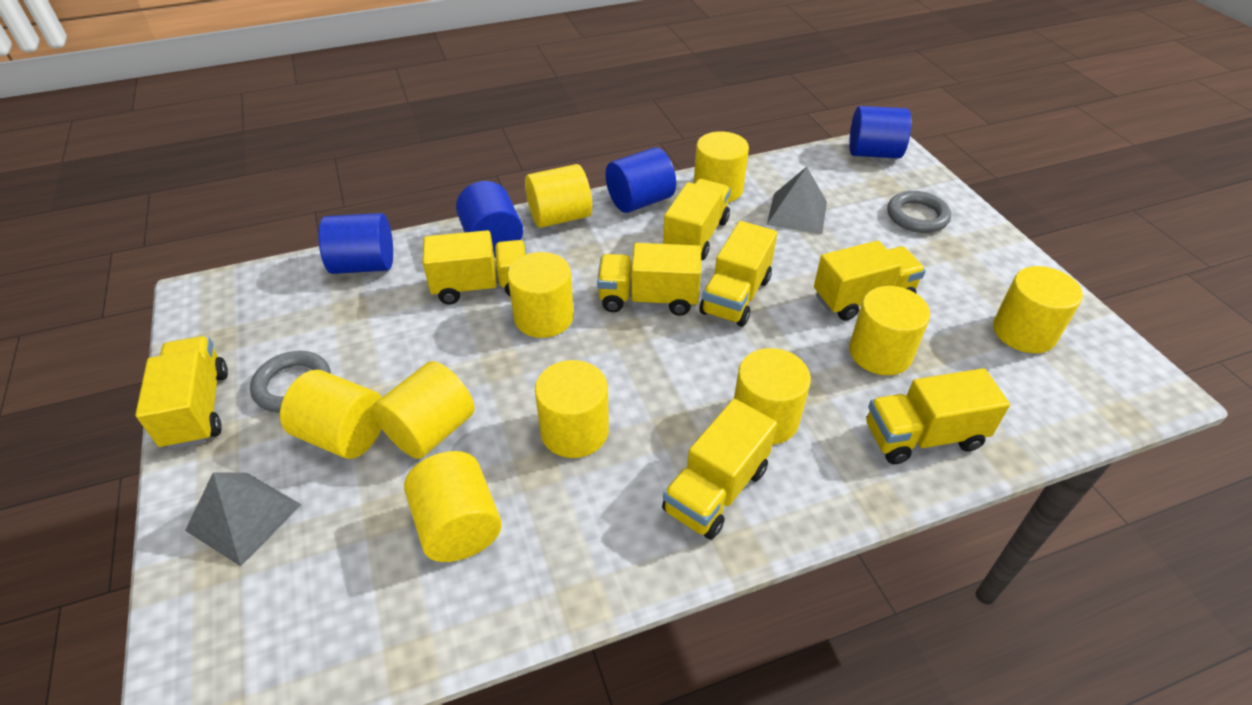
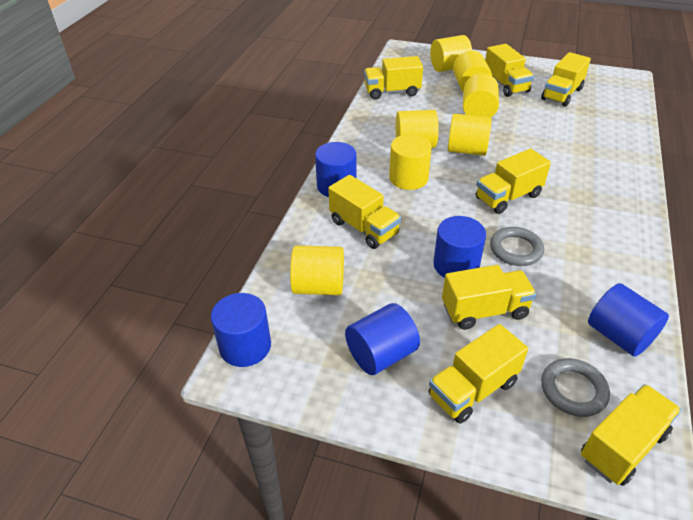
blue cylinder: [318,213,393,274] [456,181,523,257] [605,147,676,213] [849,106,911,158] = 4 -> [211,293,271,367] [315,142,356,197] [345,303,420,375] [433,216,486,278] [588,283,669,357] = 5
grey pyramid: [185,472,302,566] [767,167,827,234] = 2 -> none = 0
yellow cylinder: [280,370,382,459] [373,361,475,459] [404,451,502,562] [507,252,574,338] [525,164,592,228] [535,360,609,458] [694,132,749,203] [734,348,811,445] [849,286,930,375] [993,266,1083,353] = 10 -> [290,245,344,295] [389,134,432,190] [396,110,439,148] [430,35,472,72] [448,114,492,156] [453,50,492,92] [463,73,499,117] = 7

